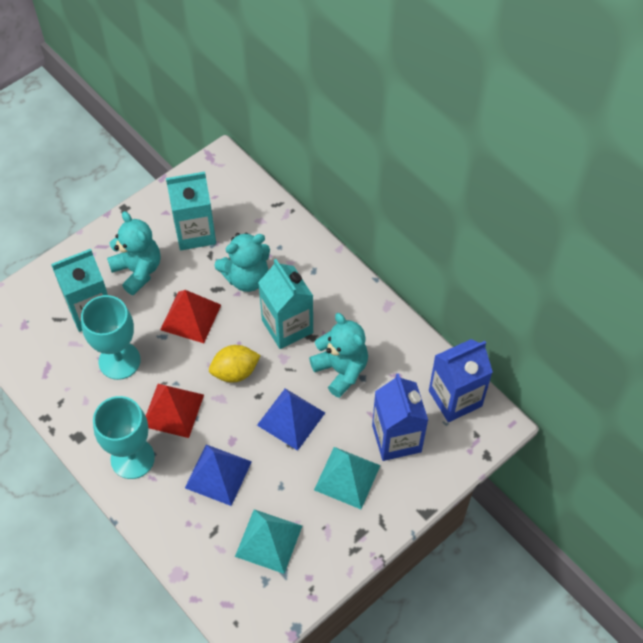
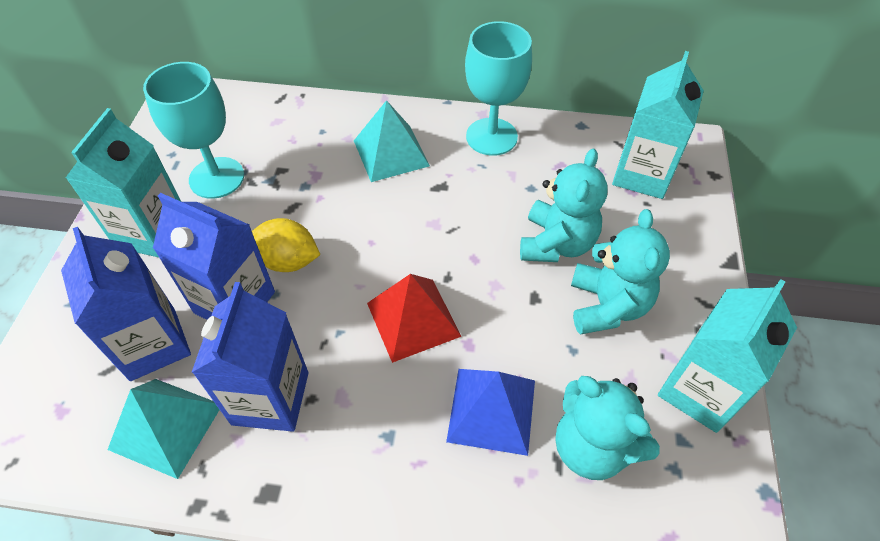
blue carton: [372,373,428,461] [429,339,493,422] = 2 -> [61,227,191,381] [153,193,275,320] [191,282,308,432] = 3
blue pyramid: [185,444,252,506] [257,389,325,451] = 2 -> [446,369,535,456] = 1
red pyramid: [146,384,204,438] [160,290,221,343] = 2 -> [367,274,462,363] = 1

